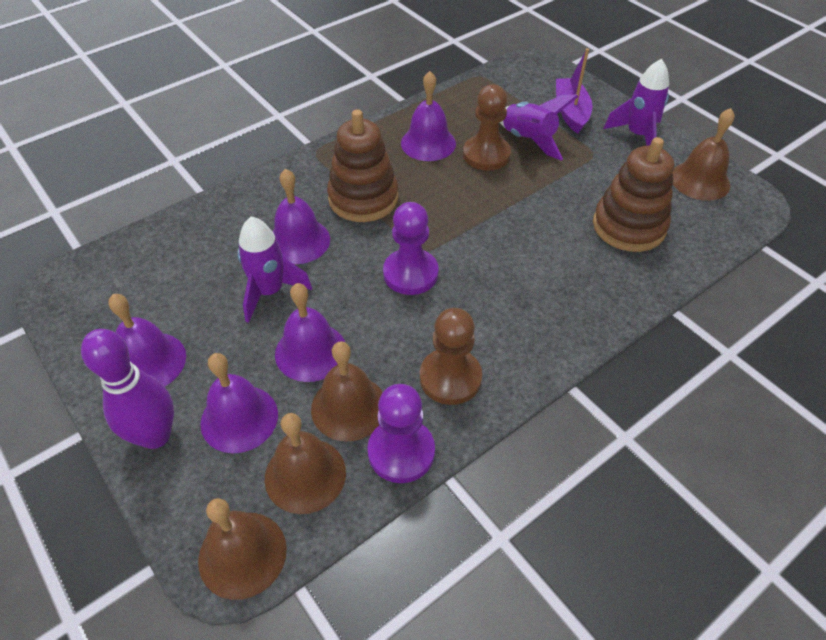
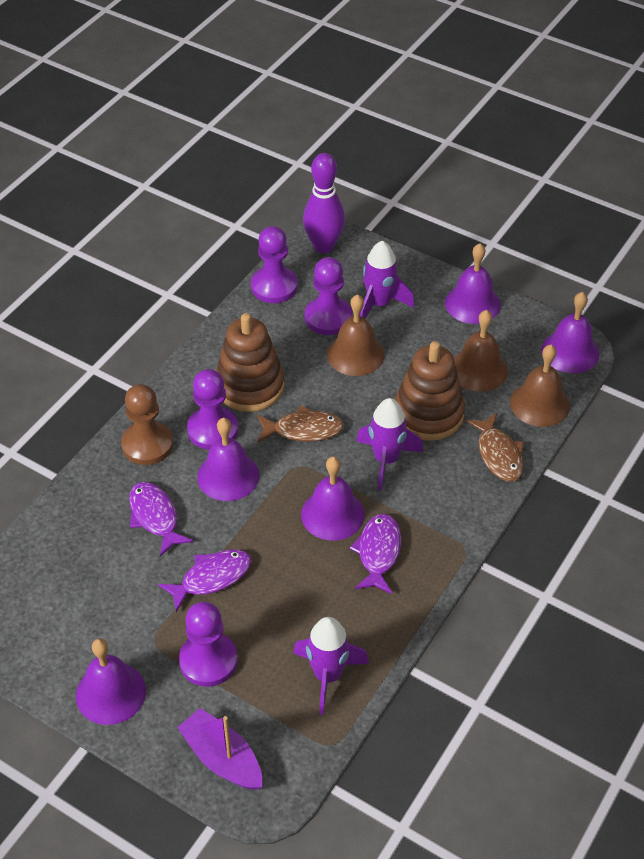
brown bell: [198,498,287,600] [265,413,346,514] [311,341,383,442] [673,108,735,201] = 4 -> [327,294,385,376] [454,310,508,392] [510,345,570,427] = 3
brown fish: none = 0 -> [257,406,344,442] [466,413,524,482] = 2
brown pawn: [420,308,482,405] [463,84,511,171] = 2 -> [121,384,173,465] = 1
purple fish: none = 0 -> [129,482,193,556] [158,549,252,612] [350,514,401,594] = 3
purple pawn: [367,384,435,483] [383,202,439,295] = 2 -> [179,602,238,687] [187,369,238,450] [251,226,298,303] [305,257,352,335] = 4

